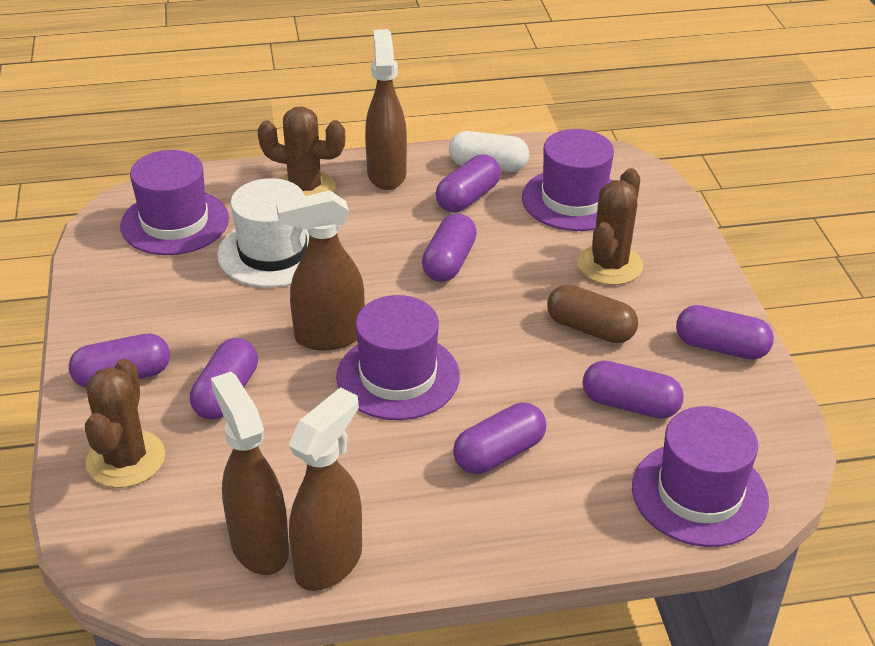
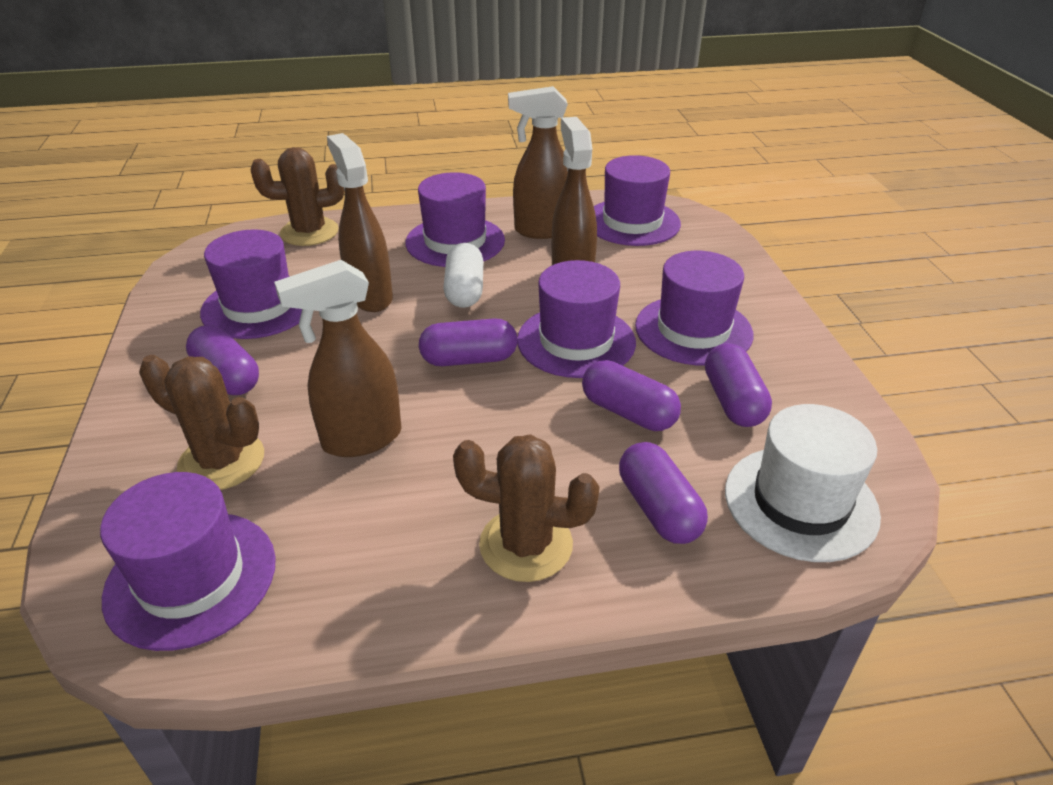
brown capsule: [547,284,638,343] = 1 -> none = 0
purple capsule: [69,333,170,388] [190,338,258,420] [422,214,477,282] [436,154,501,212] [453,402,546,474] [583,361,684,419] [676,305,774,360] = 7 -> [186,325,259,395] [419,318,518,366] [582,360,681,431] [619,442,708,544] [705,343,772,427] = 5
purple hat: [120,150,229,255] [336,295,460,420] [522,129,614,231] [632,406,769,547] = 4 -> [100,472,276,651] [200,229,302,339] [405,172,505,267] [517,260,636,378] [594,155,681,246] [635,251,753,366] = 6

